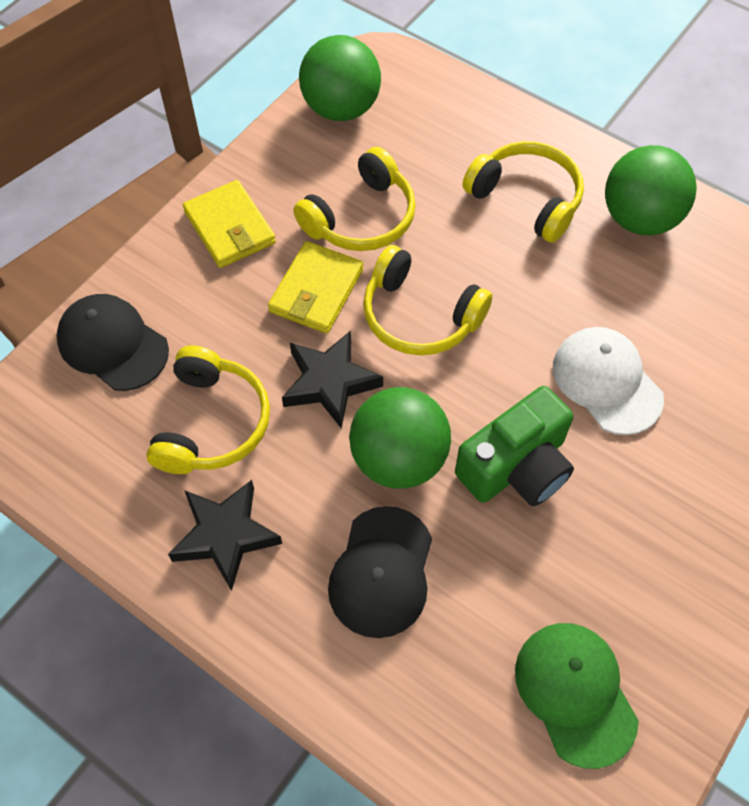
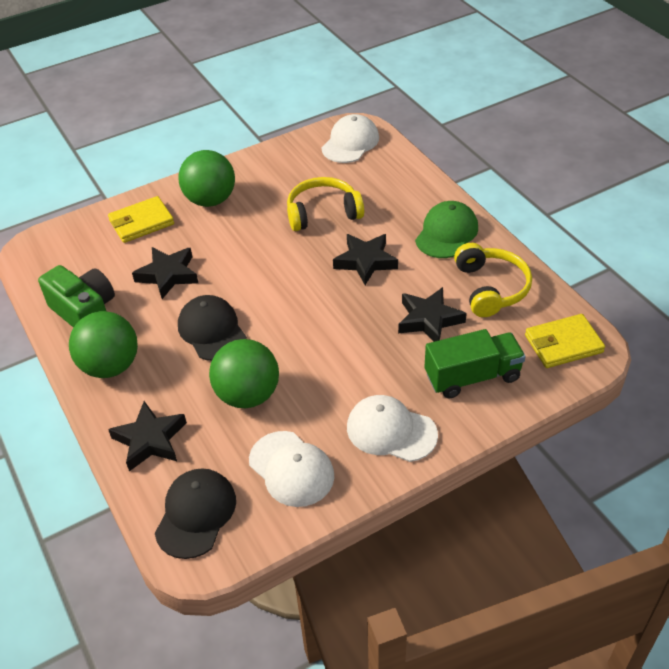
black star: [168,480,282,591] [282,331,383,429] = 2 -> [108,401,187,471] [132,247,198,299] [333,234,398,285] [398,287,467,342] = 4
green truck: none = 0 -> [424,329,526,398] = 1
white cap: [553,327,664,435] = 1 -> [249,431,334,507] [321,114,379,163] [347,395,438,462] = 3
yellow headphones: [146,345,270,474] [293,147,416,251] [363,245,492,355] [463,141,584,243] = 4 -> [287,177,364,231] [454,243,532,317] = 2

